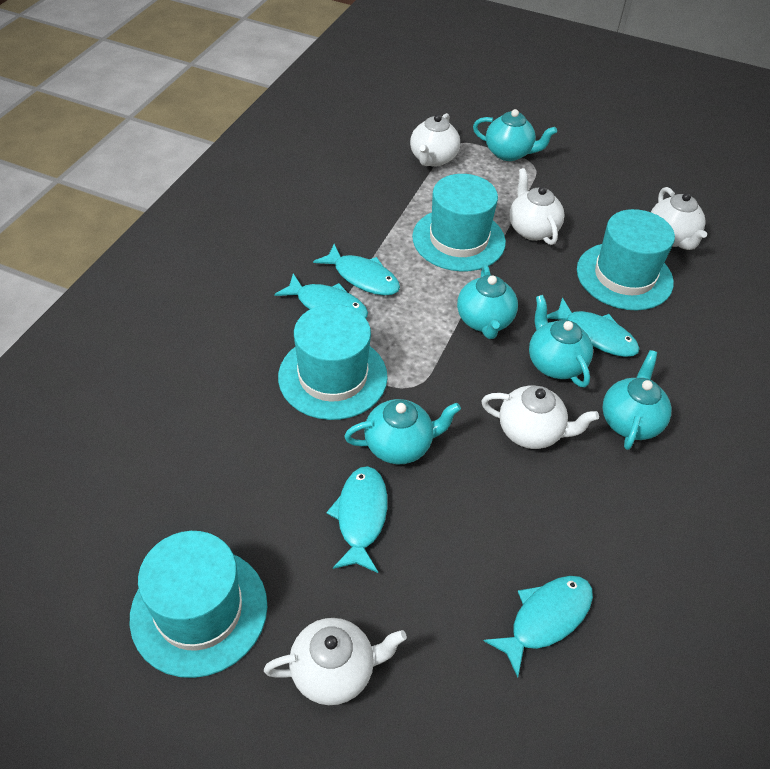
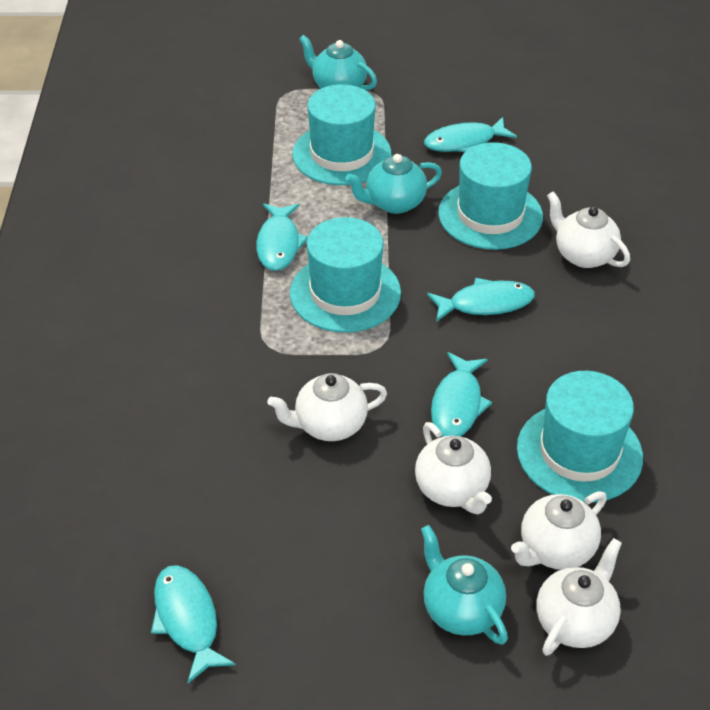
turquoise teapot: [344,399,461,464] [457,265,518,339] [473,109,557,161] [529,295,593,388] [603,350,671,450] = 5 -> [299,35,377,90] [346,154,442,214] [421,525,508,645] = 3

